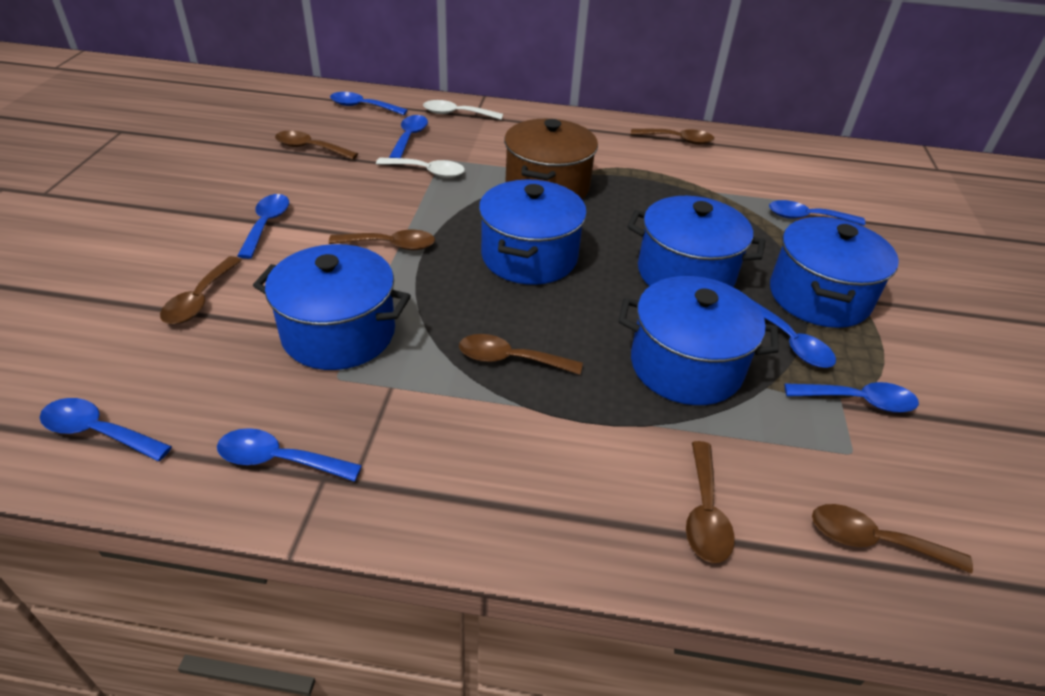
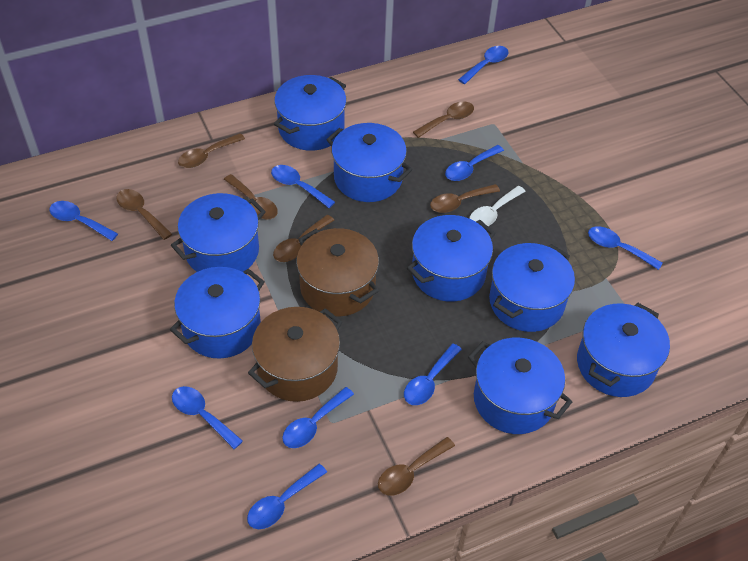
blue pot: [253,244,411,370] [479,180,587,285] [619,276,779,405] [627,196,765,287] [770,217,899,328] = 5 -> [170,267,265,359] [171,193,266,272] [274,75,347,151] [326,123,413,202] [407,215,495,302] [468,338,572,434] [489,243,575,332] [577,303,670,397] = 8
blue spoon: [40,398,172,461] [217,428,362,482] [237,194,289,259] [330,92,408,115] [389,115,428,158] [751,299,836,368] [769,200,865,225] [784,382,919,413] = 8 -> [49,201,118,241] [172,386,243,449] [247,464,327,529] [271,165,335,208] [282,387,354,448] [404,343,462,405] [445,145,504,181] [458,46,509,84] [588,226,663,270] = 9
brown pot: [504,119,598,199] = 1 -> [248,307,343,402] [296,228,379,316] = 2
white spoon: [376,158,465,178] [423,100,503,120] = 2 -> [469,186,526,226] = 1

